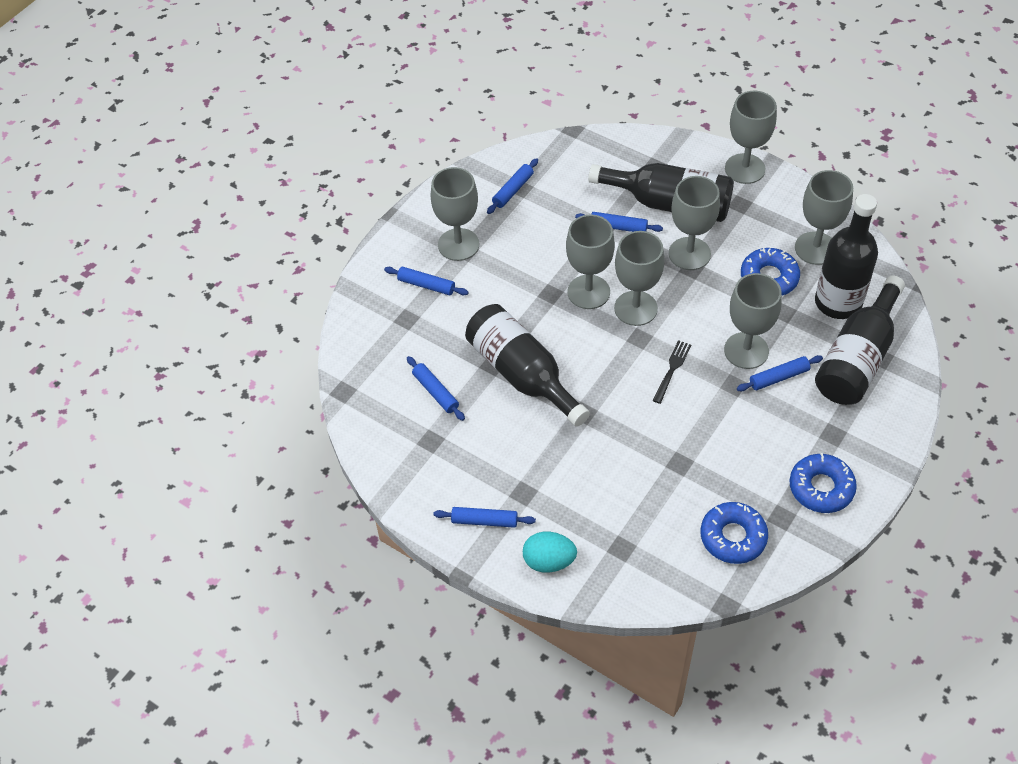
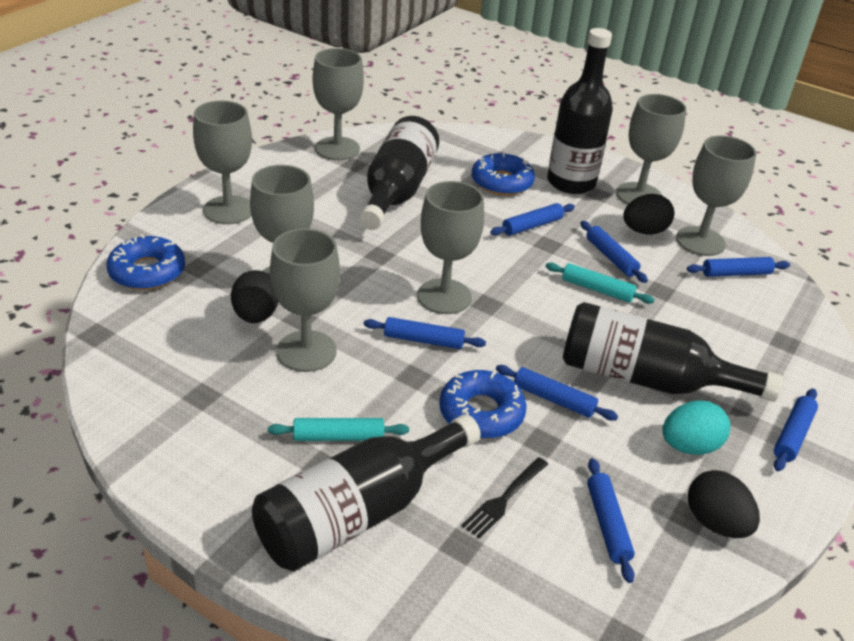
black egg: none = 0 -> [231,270,278,323] [623,194,674,235] [688,470,760,538] = 3
blue rolling pin: [384,267,469,296] [407,356,465,421] [433,507,536,528] [487,158,538,214] [575,212,663,232] [737,355,823,391] = 6 -> [364,317,486,349] [490,203,575,236] [496,365,618,421] [581,221,648,283] [587,458,635,583] [687,257,790,277] [774,389,818,471] = 7
turquoise rolling pin: none = 0 -> [268,418,409,441] [545,262,655,304] = 2

